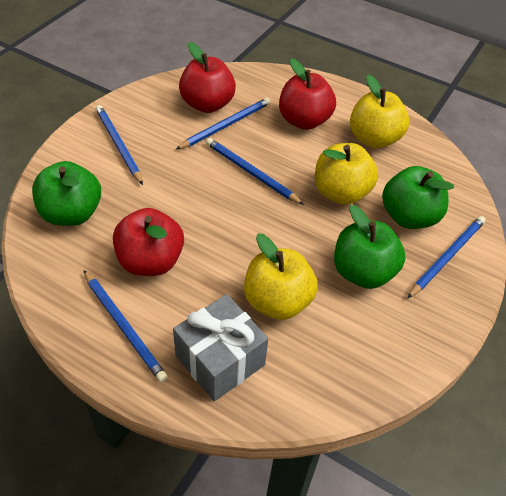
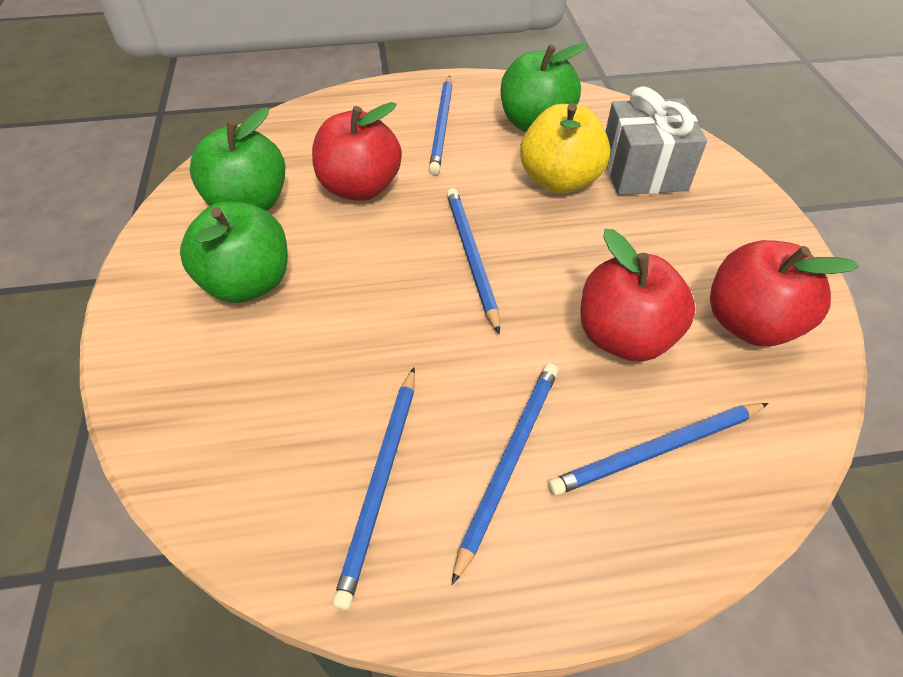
yellow apple: [244,234,318,320] [315,143,378,205] [350,75,409,149] = 3 -> [520,103,611,194] = 1

